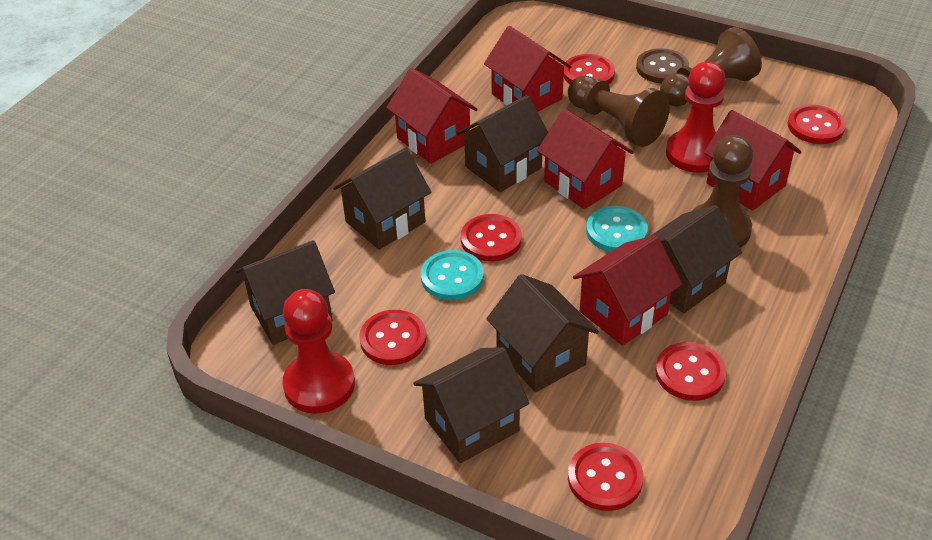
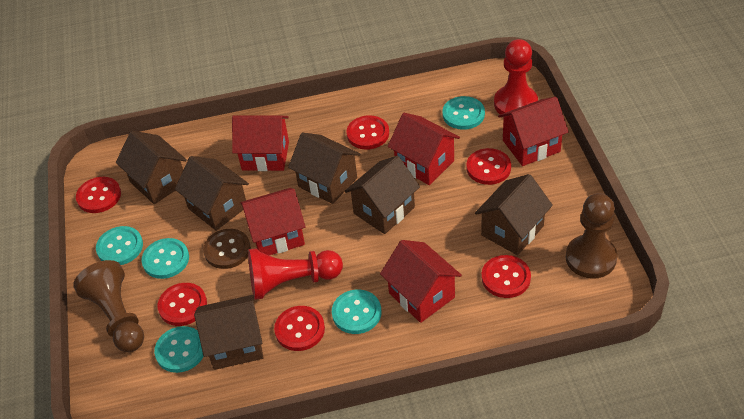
brown pawn: [568,76,670,147] [660,27,762,107] [692,135,753,248] = 3 -> [73,260,144,352] [566,193,617,279] = 2
turquoise button: [421,250,484,300] [586,206,648,252] = 2 -> [96,226,143,265] [141,238,189,279] [154,326,204,373] [332,290,382,334] [442,96,485,130] = 5

